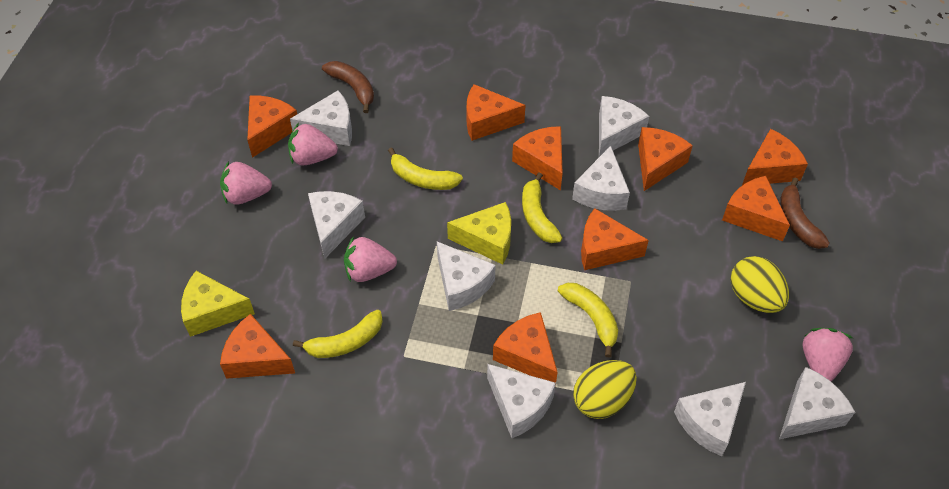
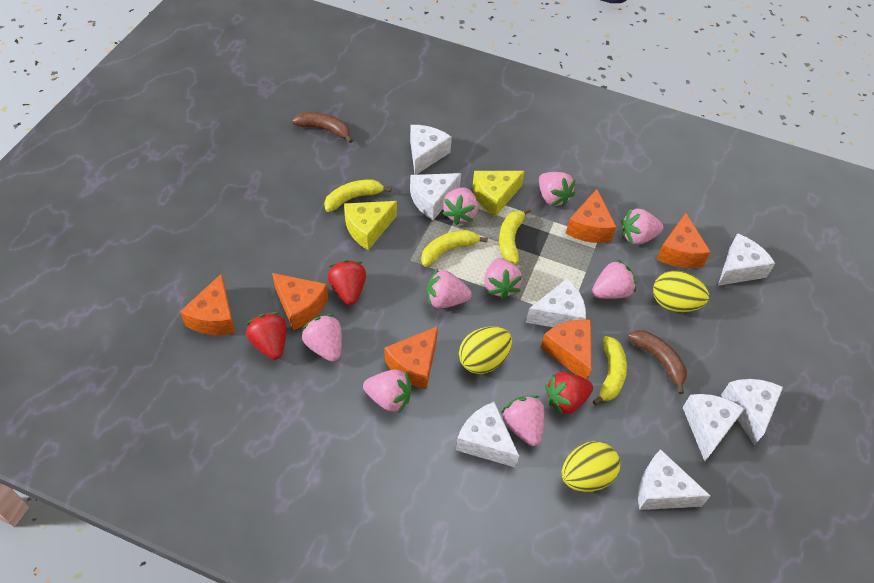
orange cheese: [220,314,295,379] [247,96,297,158] [466,84,525,141] [493,312,558,386] [512,126,563,190] [581,208,649,270] [638,127,693,191] [722,176,790,241] [742,129,808,185] = 9 -> [180,274,235,335] [272,273,328,330] [385,326,438,389] [541,319,592,380] [566,189,617,243] [656,213,711,268] = 6
pink strawberry: [220,161,272,205] [288,123,338,165] [344,236,397,282] [802,328,853,381] = 4 -> [301,314,342,362] [363,369,412,414] [427,269,472,309] [442,187,478,225] [484,258,522,300] [501,395,545,446] [539,172,576,207] [592,259,636,299] [622,208,663,245] = 9
red strawberry: none = 0 -> [246,312,287,360] [327,260,366,305] [545,372,593,415] = 3
yellow egg: [573,360,637,419] [731,256,789,313] = 2 -> [459,326,512,374] [562,441,620,492] [653,271,709,312] = 3

